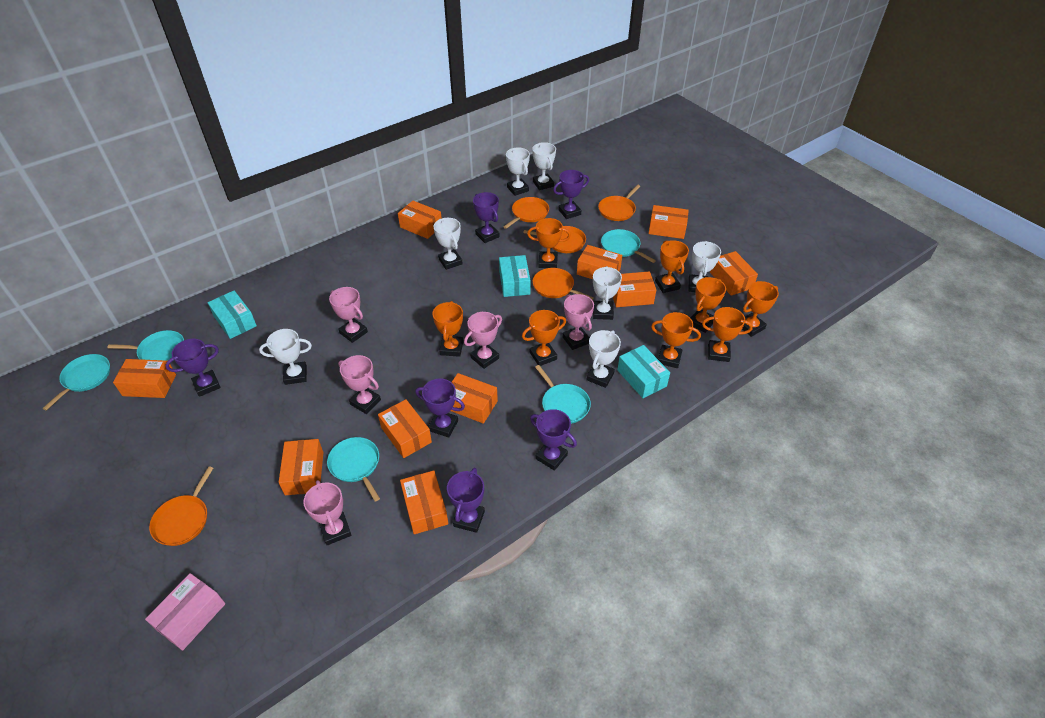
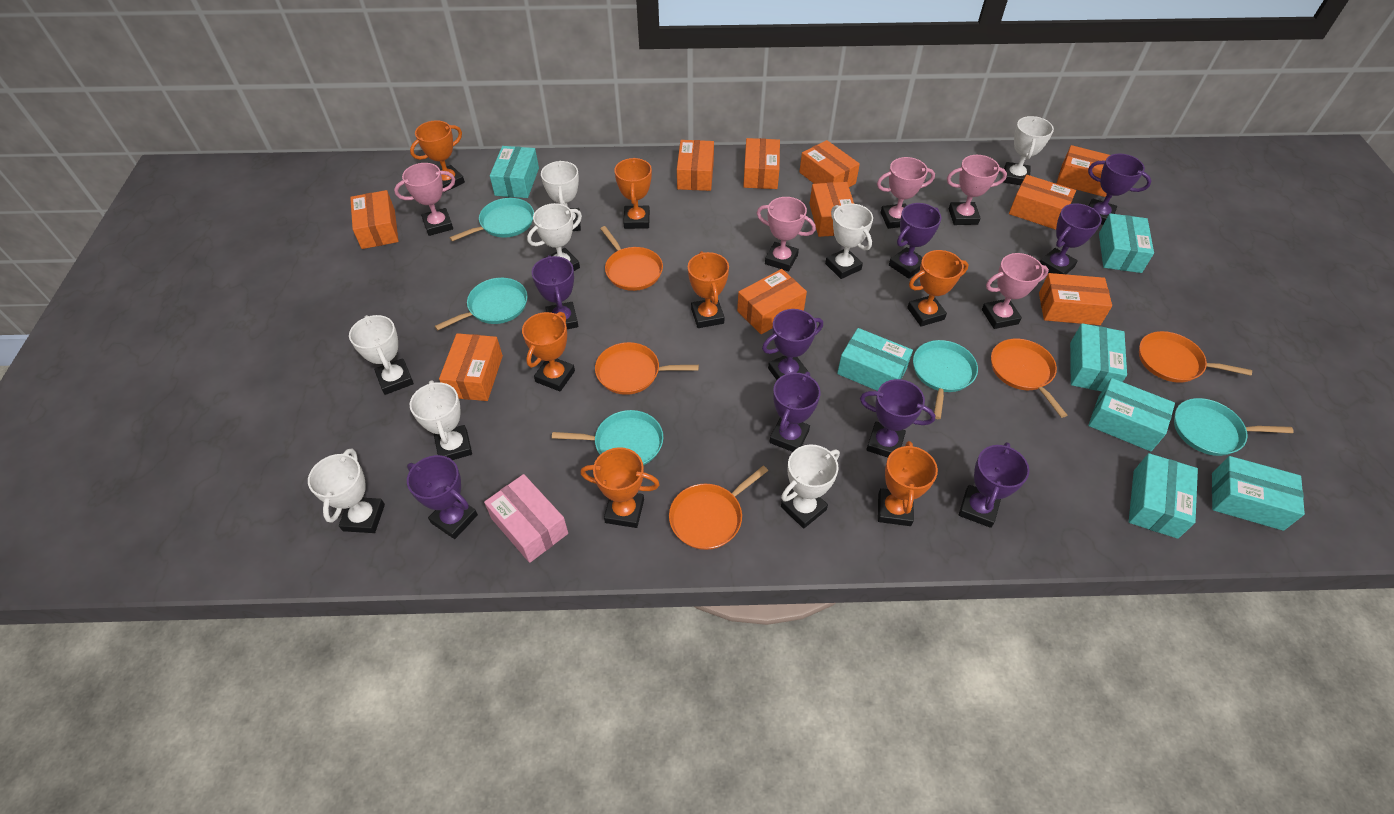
orange trophy: [432,301,463,357] [522,310,566,366] [527,218,571,268] [651,312,701,368] [655,240,689,293] [691,277,726,333] [702,307,753,362] [742,281,779,337] = 8 -> [410,120,465,192] [522,312,575,391] [580,447,660,528] [614,158,652,229] [688,251,729,328] [878,441,938,526] [907,250,969,327] = 7
purple trophy: [165,339,221,397] [415,379,465,438] [447,468,485,533] [473,192,499,243] [530,409,577,471] [553,170,589,219] = 6 -> [407,455,478,539] [532,255,578,329] [762,309,823,380] [769,372,821,452] [860,379,935,457] [889,203,941,279] [959,442,1029,528] [1040,203,1102,274] [1088,154,1151,225] = 9
turquoise box: [208,291,257,339] [499,255,531,297] [617,345,670,398] = 3 -> [490,146,539,198] [837,328,913,391] [1070,323,1127,391] [1088,378,1175,451] [1099,213,1154,273] [1129,453,1198,539] [1212,456,1305,531] = 7
white trophy: [259,329,312,385] [433,218,463,270] [506,147,530,196] [532,142,556,190] [586,330,621,388] [593,266,622,320] [688,241,721,292] = 7 -> [308,449,385,533] [349,315,414,395] [410,380,472,460] [527,203,582,271] [541,161,581,231] [781,445,840,529] [825,204,873,279] [1003,116,1054,185] = 8

